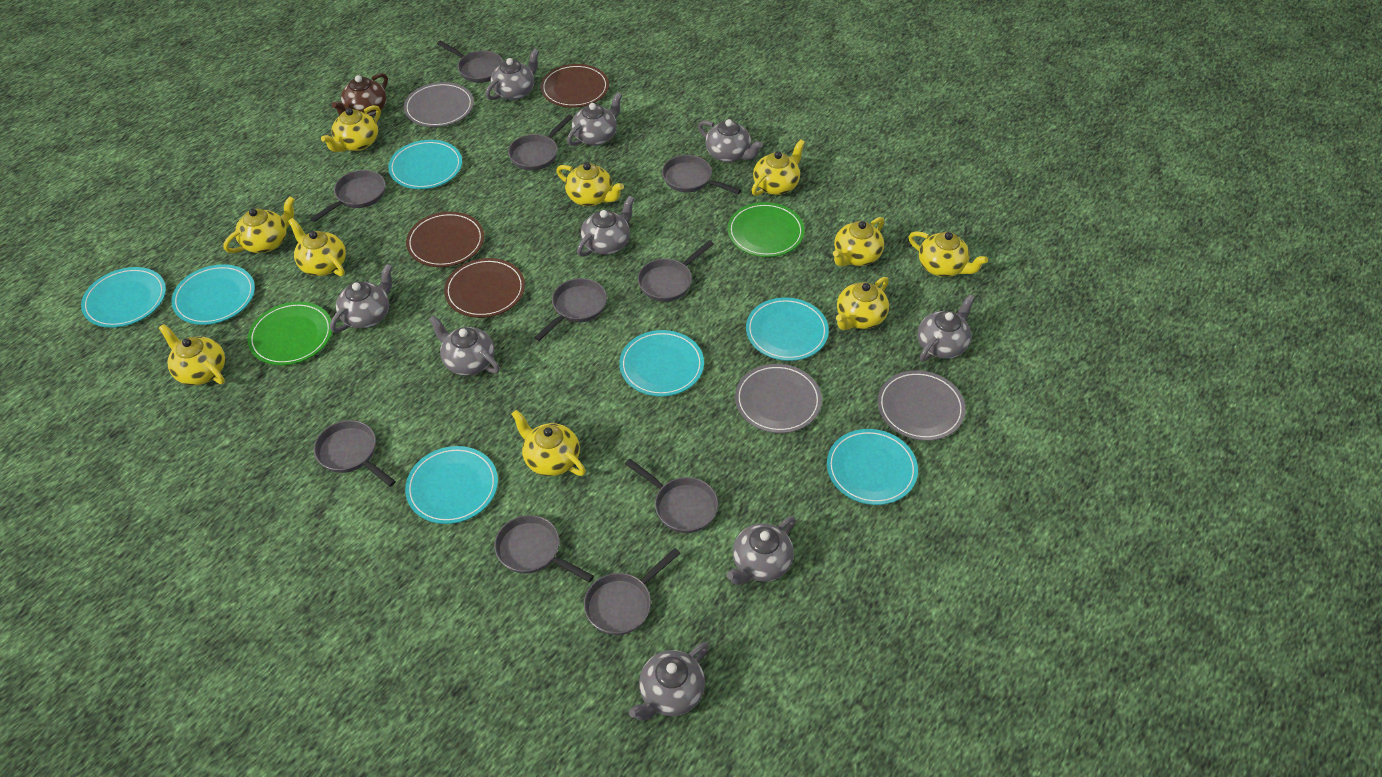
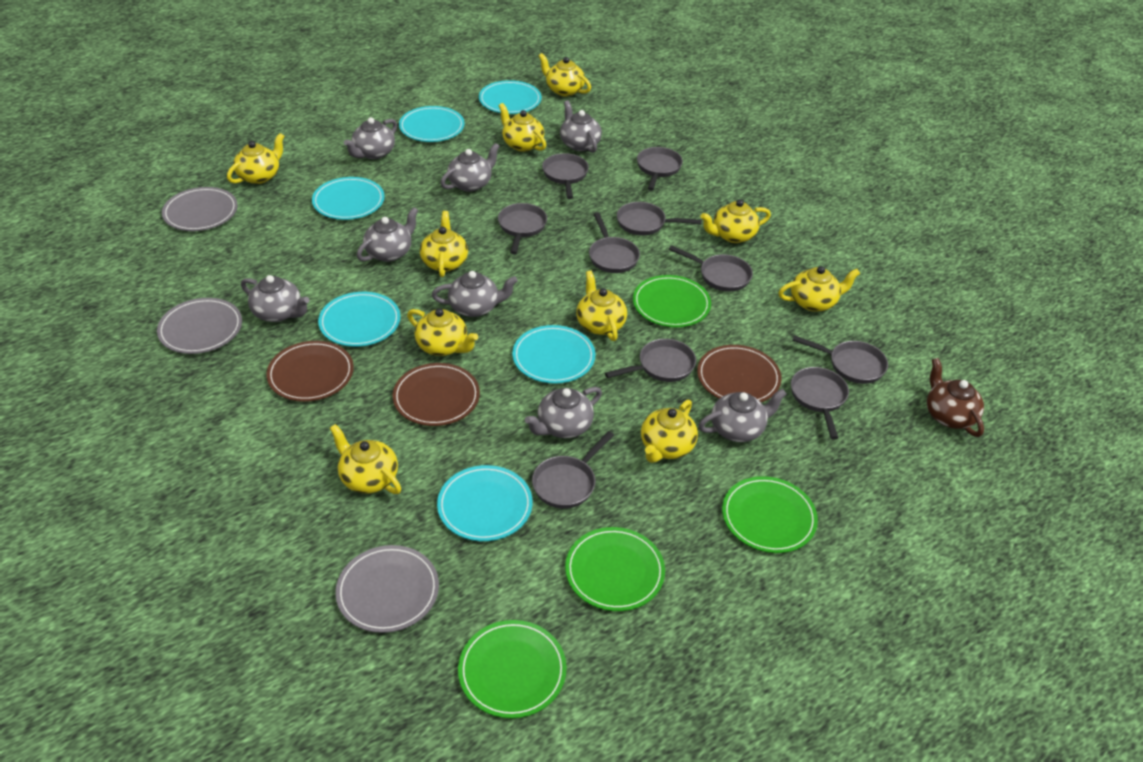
green plate: [248,302,332,365] [728,202,804,257] = 2 -> [458,620,567,718] [565,527,665,611] [633,275,711,327] [722,476,818,553] = 4
grey teapot: [330,264,393,332] [429,315,500,375] [486,49,539,100] [567,92,622,146] [577,195,635,257] [629,642,709,720] [698,119,763,162] [727,516,796,585] [918,294,975,361] = 9 -> [241,275,309,322] [344,117,397,159] [357,207,418,262] [432,271,518,317] [441,143,500,192] [525,387,602,438] [560,100,602,153] [698,389,787,442] = 8
turquoise plate: [81,267,166,328] [171,264,255,325] [388,140,462,189] [405,446,498,524] [619,330,704,397] [746,297,829,361] [827,429,918,505] = 7 -> [312,177,385,220] [318,292,401,347] [399,106,465,142] [437,465,533,541] [479,80,542,114] [512,325,595,384] = 6

